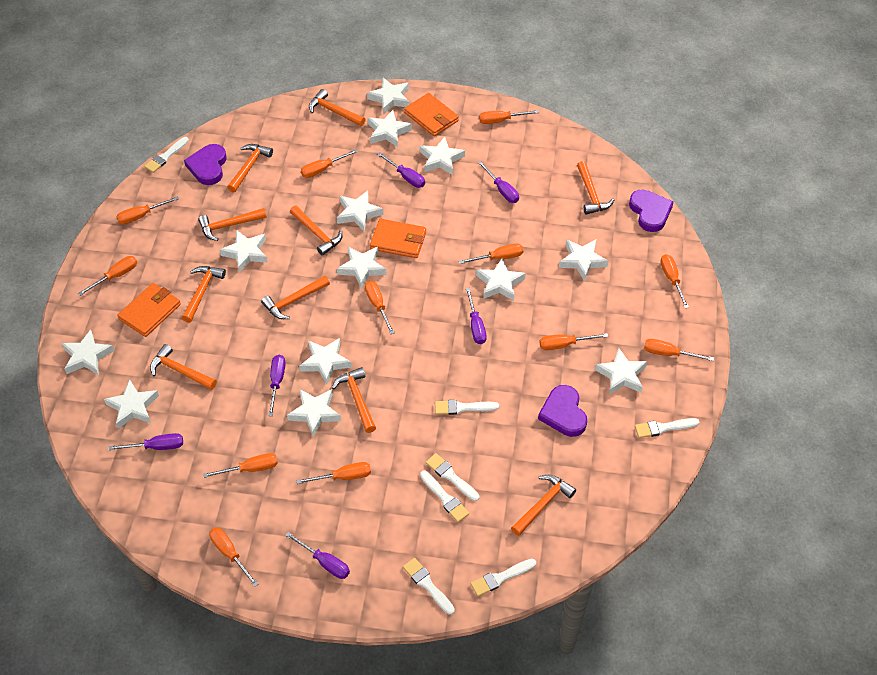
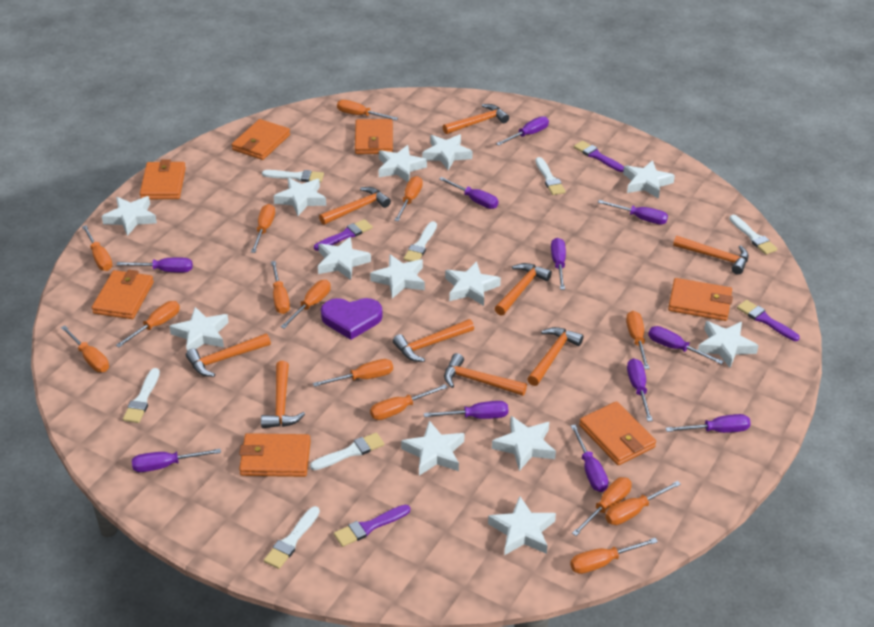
orange hammer: [150,344,217,390] [182,266,226,323] [198,208,267,241] [227,144,273,193] [261,275,330,319] [290,205,342,256] [309,89,366,126] [332,367,376,433] [511,475,576,536] [577,161,614,214] = 10 -> [186,333,271,377] [261,361,305,428] [319,187,391,225] [393,319,474,362] [443,104,509,134] [444,353,527,396] [494,263,552,316] [527,327,584,386] [673,235,749,275] = 9
orange screwdriver: [78,256,137,296] [116,196,179,224] [203,453,278,478] [209,527,258,587] [297,462,371,484] [301,149,358,178] [365,281,395,334] [459,243,523,264] [479,110,539,124] [539,333,608,350] [644,339,714,361] [660,254,689,308] = 12 -> [61,325,109,372] [82,225,113,271] [116,301,180,348] [251,204,275,253] [271,261,290,314] [281,280,331,329] [313,359,393,387] [337,100,398,120] [370,384,448,420] [394,176,423,221] [570,538,658,574] [572,477,632,536] [605,481,681,525] [626,311,650,369] = 14
orange wallet: [117,283,181,337] [370,219,426,258] [404,93,459,136] = 3 -> [92,270,154,319] [140,159,186,199] [232,119,290,160] [239,433,311,477] [355,119,393,154] [579,401,656,465] [668,278,733,321] = 7
purple brush: none = 0 -> [314,219,373,251] [334,505,410,547] [574,141,624,172] [737,300,800,341] = 4
purple heart: [184,144,227,185] [538,385,587,437] [629,190,674,232] = 3 -> [321,298,383,340] = 1
purple screwdriver: [109,433,183,450] [268,355,286,416] [285,532,350,579] [377,152,425,188] [466,288,487,344] [478,161,519,203] = 6 -> [116,258,193,273] [132,449,221,472] [424,401,508,419] [439,177,498,209] [496,116,549,146] [551,238,566,290] [571,424,608,492] [598,200,668,225] [627,358,653,421] [648,326,724,364] [666,414,751,433] = 11

